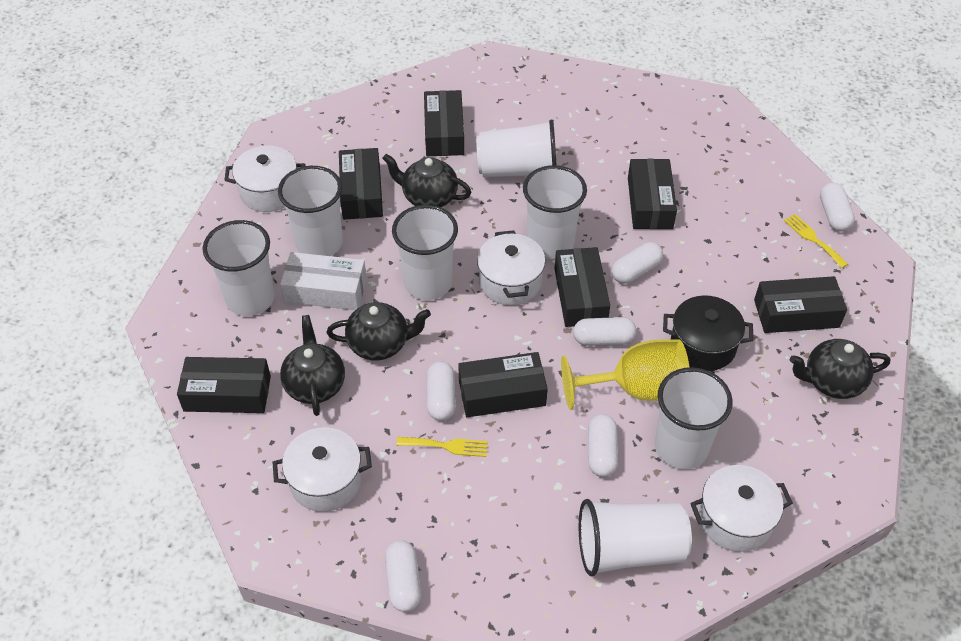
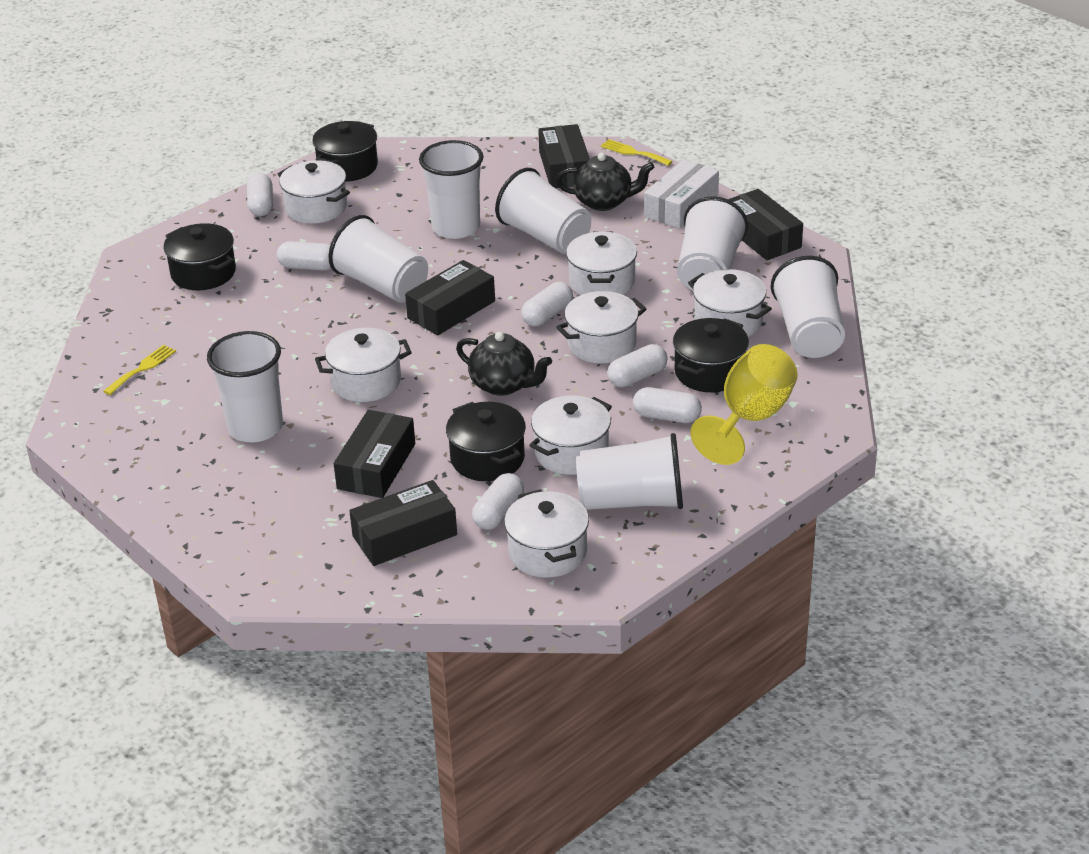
black box: [177,357,271,413] [339,148,383,220] [424,90,464,156] [458,352,548,417] [555,247,610,327] [628,159,677,229] [754,276,847,333] = 7 -> [334,410,415,498] [349,480,457,566] [405,260,495,336] [538,124,590,188] [728,189,803,260] = 5
black pot: [663,295,753,371] = 1 -> [163,223,236,290] [312,121,378,182] [446,402,526,481] [673,318,749,392] = 4
black teapot: [280,315,345,416] [327,302,431,361] [382,154,471,207] [790,339,890,399] = 4 -> [456,332,552,396] [556,153,654,211] = 2
white pot: [225,146,306,212] [272,427,372,512] [477,230,546,305] [690,465,793,552] = 4 -> [278,160,350,224] [315,328,412,402] [504,489,589,578] [529,395,612,475] [556,291,646,363] [566,231,637,295] [688,269,772,337] = 7

